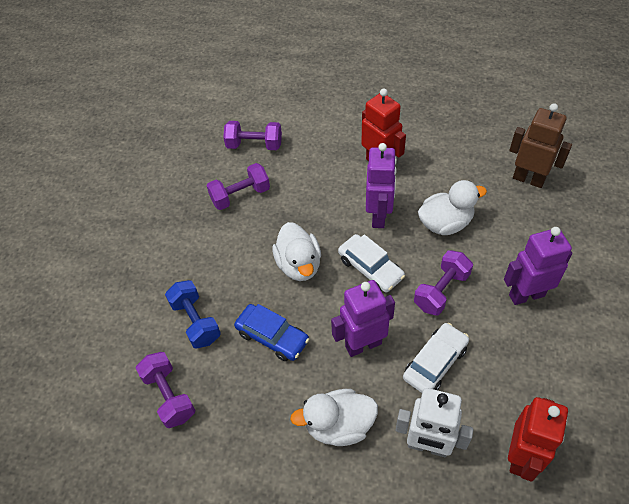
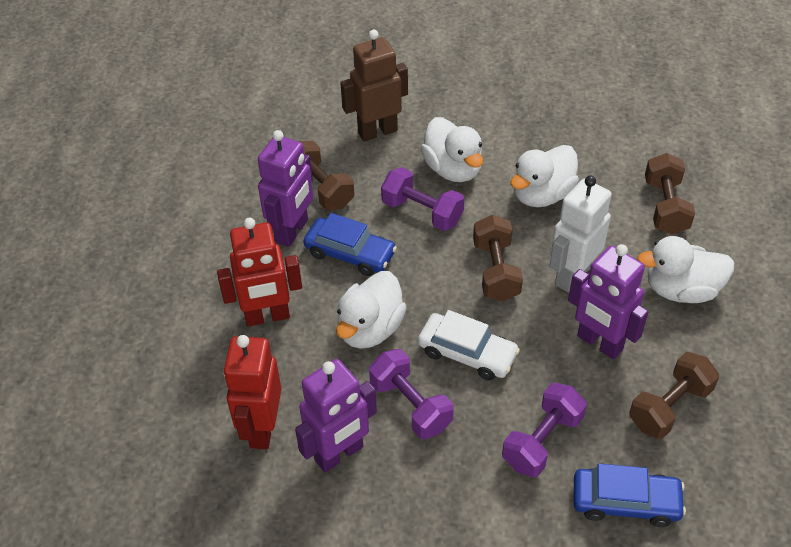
blue car: [234,304,309,361] = 1 -> [303,213,397,276] [574,463,686,527] = 2
blue dumbbell: [165,280,221,349] = 1 -> none = 0
brown dumbbell: none = 0 -> [298,141,355,210] [473,215,523,301] [629,352,719,439] [645,153,695,234] = 4
purple dumbbell: [136,352,196,428] [207,163,270,210] [223,121,282,150] [414,250,473,316] = 4 -> [369,349,454,439] [381,167,464,231] [502,383,587,477] = 3
white car: [338,234,405,292] [403,323,469,393] = 2 -> [418,310,520,380] = 1
white duck: [272,222,321,281] [290,389,378,446] [418,180,487,235] = 3 -> [336,271,407,349] [421,117,483,182] [511,145,579,207] [637,236,735,303] = 4

